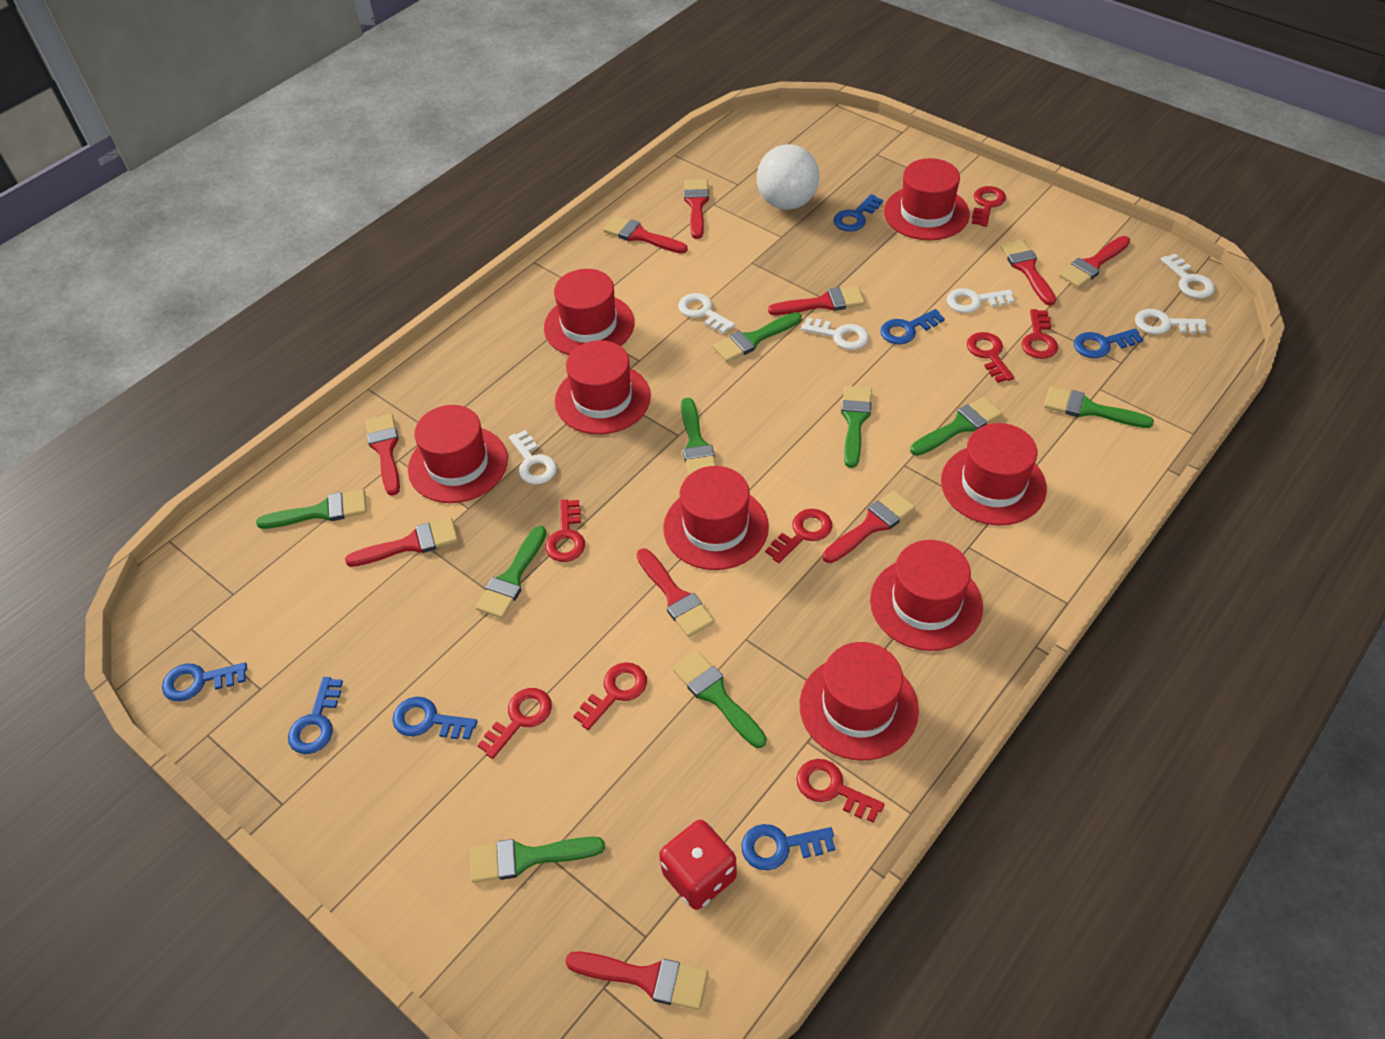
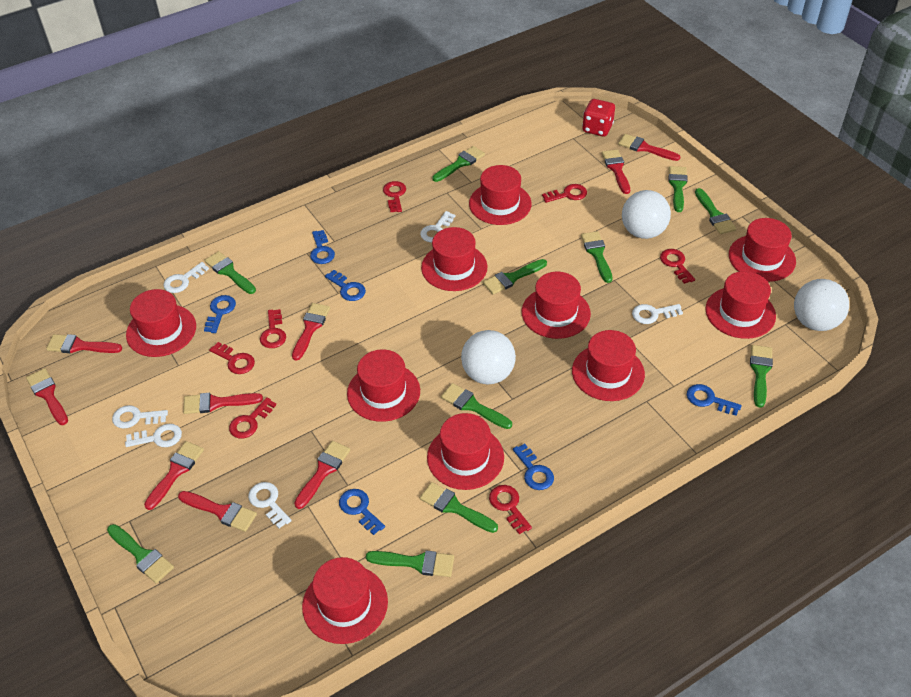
blue key: [162,662,247,701] [288,677,343,754] [393,697,478,740] [741,824,835,870] [833,194,883,231] [880,309,945,344] [1074,328,1144,358] = 7 -> [204,295,236,333] [310,230,335,264] [325,270,366,301] [339,489,385,535] [513,444,554,490] [687,384,742,416] = 6
green brush: [256,489,367,529] [470,837,605,883] [476,526,546,619] [673,651,766,748] [681,398,716,475] [713,312,802,362] [841,386,872,468] [910,397,1002,456] [1044,387,1154,428] = 9 -> [107,524,174,583] [204,251,256,294] [366,550,454,577] [420,482,498,533] [432,146,485,182] [441,383,512,429] [483,259,547,294] [581,231,612,283] [668,166,688,212] [695,188,736,234] [750,345,773,408] = 11
red brush: [345,518,458,567] [365,414,400,496] [565,951,708,1010] [603,216,688,254] [636,549,714,637] [684,179,709,239] [768,286,865,315] [823,490,915,563] [1000,239,1056,306] [1059,236,1130,288] = 10 -> [26,368,68,425] [46,334,122,353] [144,441,204,510] [178,491,257,532] [183,393,263,414] [292,303,330,361] [294,441,350,509] [602,150,630,194] [618,134,681,161] = 9
red hat: [408,405,508,503] [544,269,635,355] [555,340,651,434] [663,466,769,570] [800,642,919,761] [870,540,983,651] [884,158,970,240] [941,423,1047,526] = 8 -> [126,289,196,357] [302,557,388,644] [347,349,420,422] [421,227,487,291] [427,413,504,490] [469,165,531,225] [522,272,591,339] [572,330,645,401] [706,271,776,339] [729,218,796,282] = 10
red key: [477,688,552,759] [545,499,585,562] [573,662,647,730] [765,509,832,563] [796,759,885,823] [967,332,1014,383] [972,186,1006,227] [1021,309,1058,359] = 8 -> [209,342,255,374] [229,397,276,438] [260,309,286,348] [383,181,406,212] [489,485,532,534] [542,184,587,203] [660,249,695,284] = 7
white ball: [757,144,819,210] = 1 -> [461,330,516,385] [622,190,671,239] [794,279,849,331] = 3

